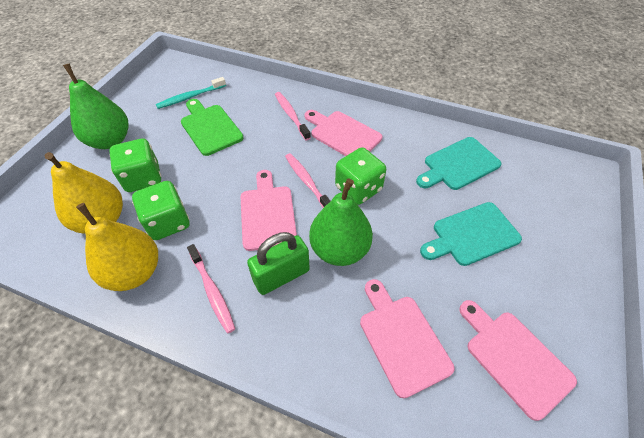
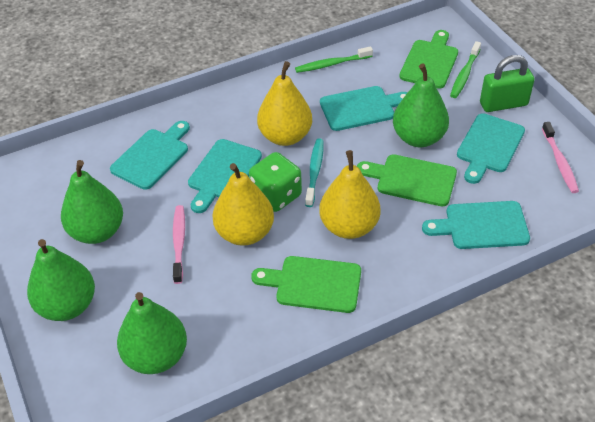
green cutting board: [181,99,244,156] = 1 -> [251,256,361,313] [357,155,457,206] [399,30,458,89] = 3
green dice: [109,138,161,192] [132,181,189,240] [335,147,386,205] = 3 -> [249,152,302,212] = 1
green pear: [63,63,128,149] [309,179,373,266] = 2 -> [27,239,95,321] [61,160,123,244] [117,292,187,374] [393,63,449,147] = 4
green toothbrush: none = 0 -> [295,46,373,73] [450,41,481,98] = 2
pink cutting board: [241,170,297,251] [305,110,382,156] [360,279,454,398] [459,300,577,421] = 4 -> none = 0
pink toothbrush: [187,244,235,333] [275,92,311,140] [285,153,330,208] = 3 -> [173,205,185,284] [542,122,579,193] = 2
turquoise cutting board: [416,137,502,190] [420,202,522,266] = 2 -> [110,121,190,190] [188,139,262,213] [320,86,408,131] [422,201,530,249] [457,113,525,184] = 5
yellow pear: [45,152,123,234] [76,203,158,291] = 2 -> [212,163,274,246] [257,61,312,146] [319,150,380,239] = 3

